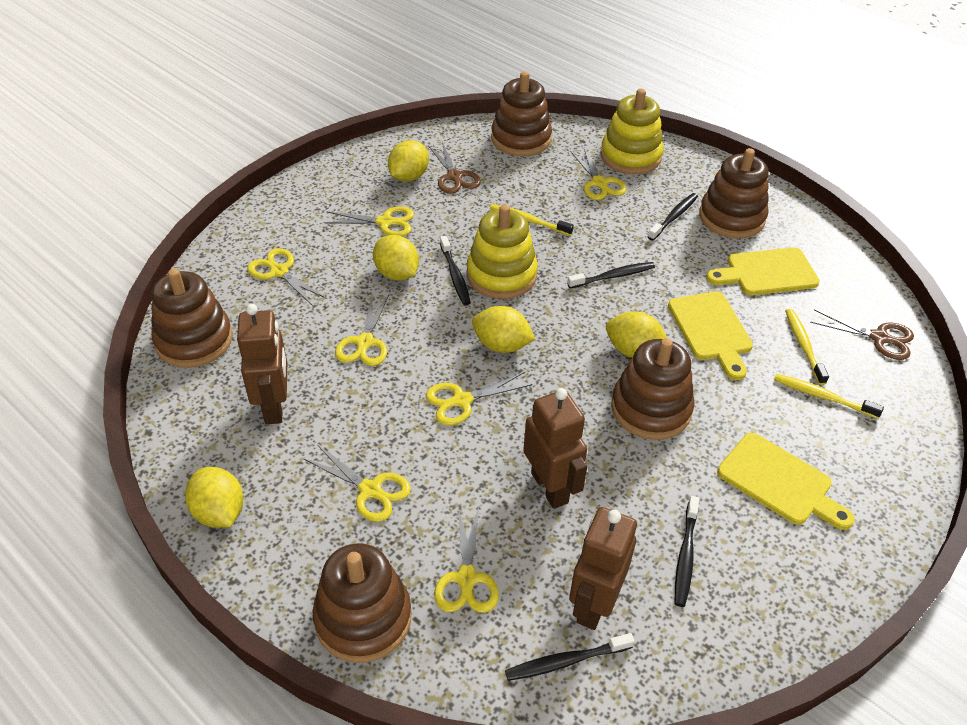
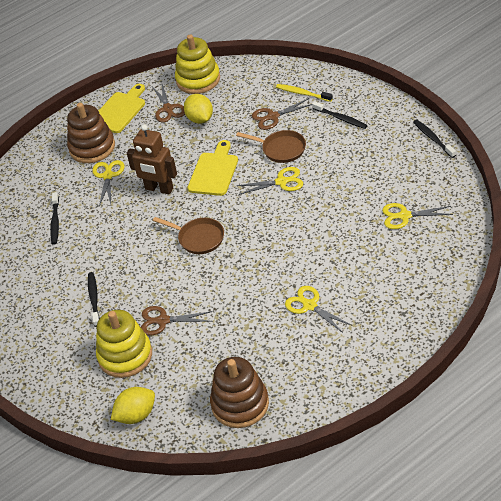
black toothbrush: [440,236,471,306] [505,633,635,681] [567,262,655,289] [648,193,698,241] [675,496,699,607] = 5 -> [50,192,59,245] [88,272,100,327] [312,101,368,129] [413,120,456,158] = 4
brown pan: none = 0 -> [153,217,224,254] [236,130,306,163] = 2
brown robot: [237,304,287,424] [523,388,587,509] [569,507,637,630] = 3 -> [127,124,177,194] = 1
brown scissors: [428,142,481,194] [810,309,914,360] = 2 -> [141,306,212,336] [152,84,185,122] [252,98,312,130] = 3
brown stacking toy: [151,268,232,368] [312,543,411,663] [491,71,552,156] [611,338,694,440] [699,148,769,238] = 5 -> [67,103,115,163] [210,357,269,428] = 2
yellow cutting board: [668,292,753,380] [706,247,820,295] [717,433,855,530] = 3 -> [99,84,145,133] [188,140,238,196] = 2
yellow lemon: [185,467,243,528] [373,235,419,281] [388,140,429,182] [472,306,535,353] [606,311,667,358] = 5 -> [111,387,155,424] [184,94,213,124] = 2
yellow scissors: [247,248,327,306] [304,445,411,522] [323,207,414,236] [335,295,389,366] [426,372,533,425] [434,507,499,613] [570,148,627,200] = 7 -> [92,160,124,206] [237,167,303,195] [285,286,352,333] [382,203,453,229] = 4
yellow toothbrush: [490,204,574,236] [774,374,884,419] [785,309,829,385] = 3 -> [276,84,333,102] = 1

